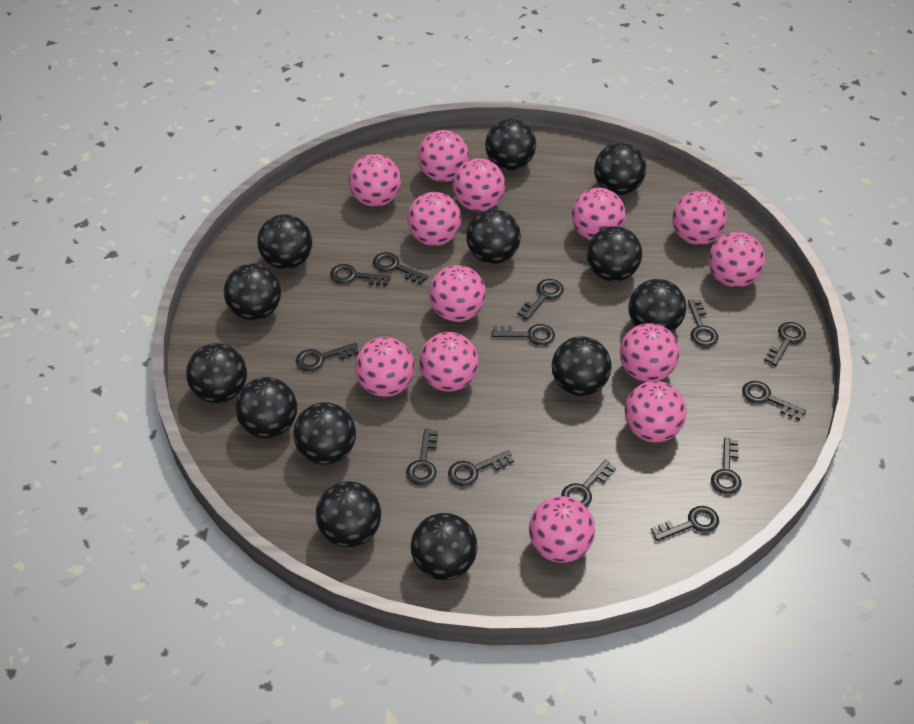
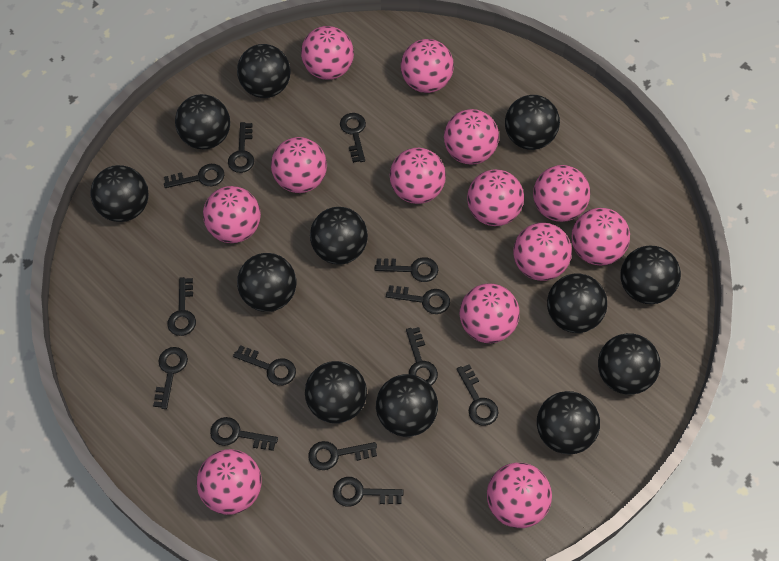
black ball: [186,343,247,403] [224,264,281,320] [235,377,297,439] [257,214,312,269] [293,402,356,465] [316,481,381,547] [411,513,478,580] [466,209,521,264] [485,119,536,170] [552,336,611,396] [587,226,642,281] [594,143,646,195] [628,279,686,332] = 13 -> [90,165,149,222] [175,94,230,149] [237,44,291,98] [237,253,296,312] [305,361,367,423] [310,207,368,265] [376,374,438,437] [505,95,560,150] [537,391,600,454] [547,274,607,333] [598,333,661,395] [620,246,681,304] = 12

